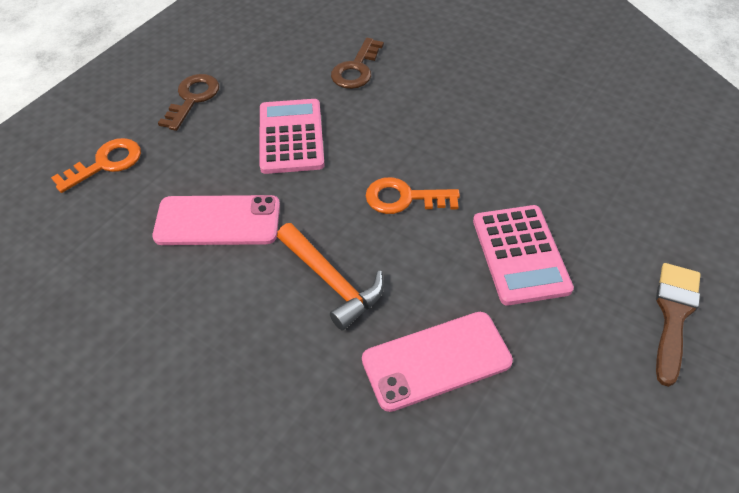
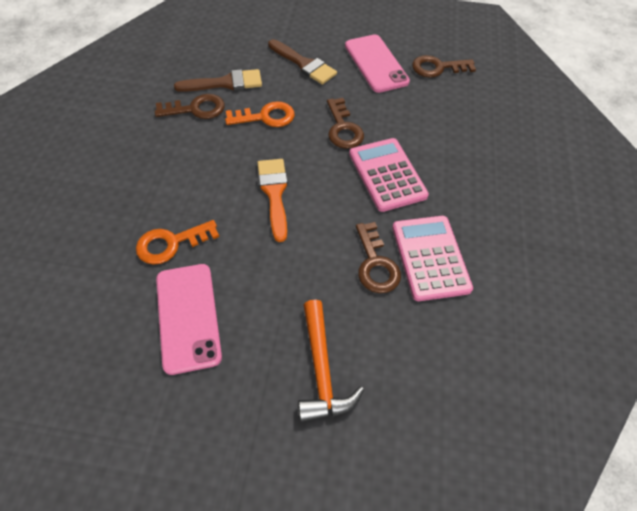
brown brush: [656,263,701,387] = 1 -> [174,69,262,92] [268,39,337,85] = 2
brown key: [158,74,219,131] [331,38,384,89] = 2 -> [155,94,225,119] [327,98,364,149] [356,222,401,293] [412,55,476,78] = 4
orange brush: none = 0 -> [257,159,288,242] = 1

